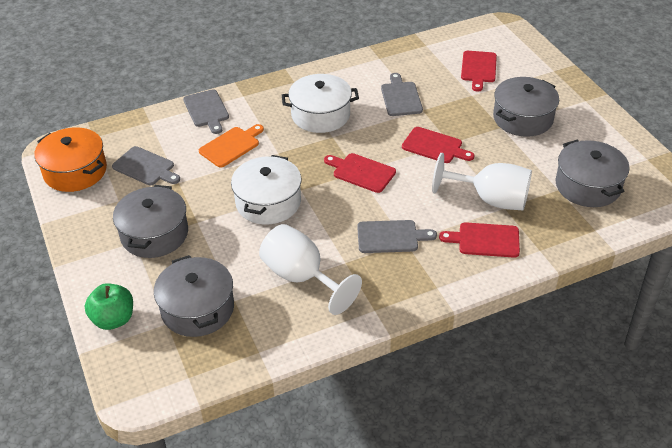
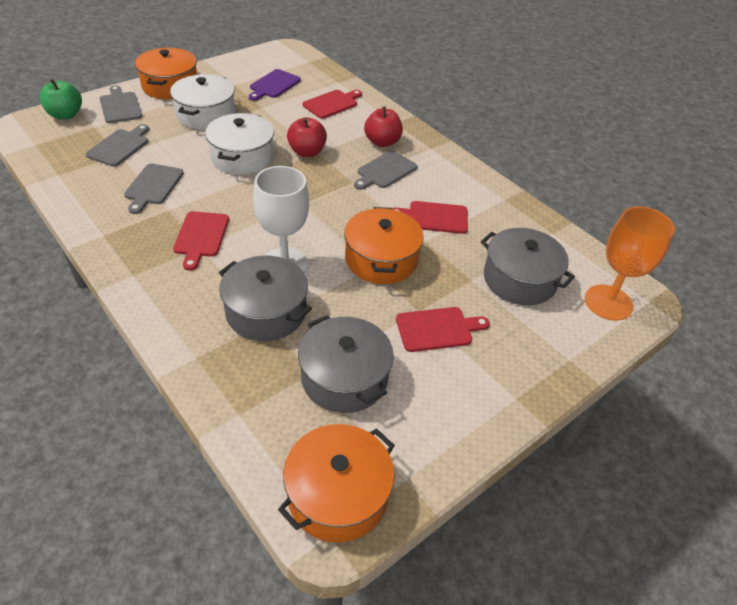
grey pot: [113,185,188,258] [154,255,234,337] [493,77,559,137] [555,140,630,207] = 4 -> [219,256,312,341] [298,315,394,413] [481,228,575,305] = 3
orange cutting board: [199,124,264,168] = 1 -> none = 0
orange goblet: none = 0 -> [585,206,675,321] = 1
orange pot: [34,127,107,192] = 1 -> [135,48,197,100] [278,424,395,543] [344,207,424,284] = 3
purple cutting board: none = 0 -> [249,69,301,101] = 1
red apple: none = 0 -> [287,117,327,157] [364,106,403,147] = 2
white goblet: [259,224,362,315] [432,153,532,210] = 2 -> [253,166,309,273] = 1

